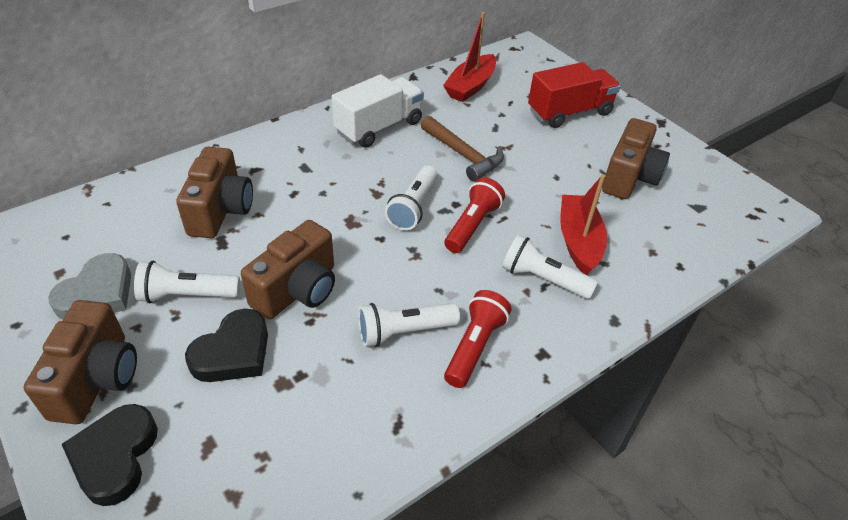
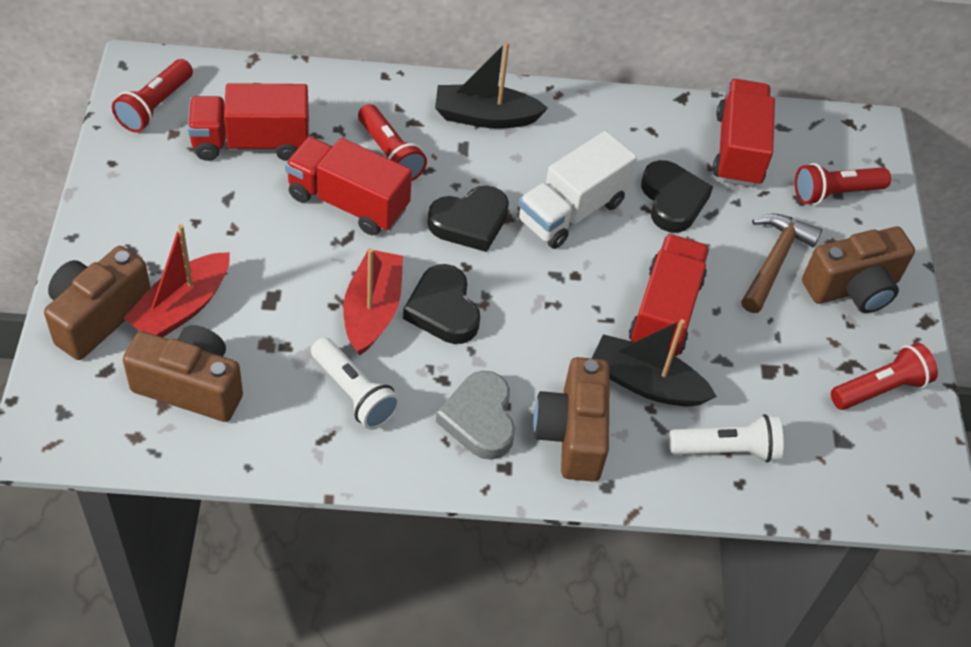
black boat: none = 0 -> [435,41,548,129] [592,319,717,407] = 2
black heart: [62,404,158,506] [185,309,268,382] = 2 -> [403,264,480,344] [428,185,509,252] [641,160,713,233] = 3
red flashlight: [444,290,511,388] [445,177,505,253] = 2 -> [112,59,193,132] [358,104,427,181] [795,163,891,205] [831,343,938,410] = 4
red truck: [528,62,621,128] = 1 -> [188,83,309,161] [285,137,412,235] [629,234,710,356] [713,79,775,187] = 4
white flashlight: [134,261,240,303] [358,303,460,347] [385,166,438,230] [502,234,598,299] = 4 -> [311,337,400,430] [669,414,784,462] = 2

